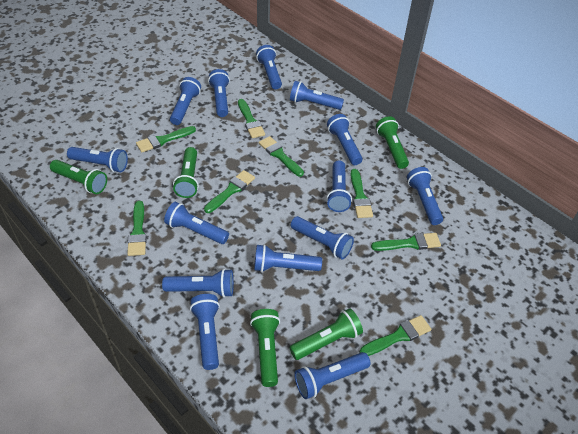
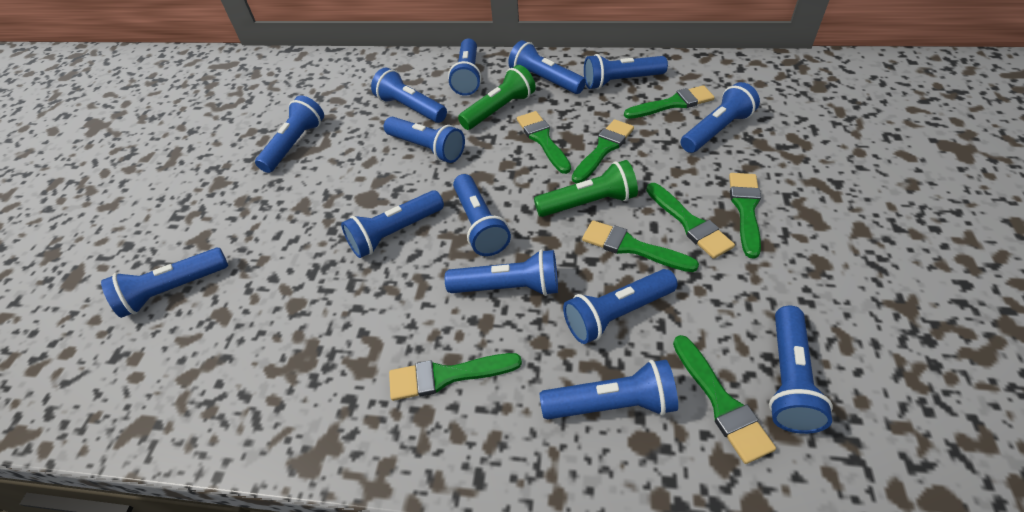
green flashlight: [50,160,107,194] [173,147,199,198] [250,309,280,387] [289,308,363,360] [376,116,409,169] = 5 -> [458,65,536,130] [534,160,638,217] = 2

